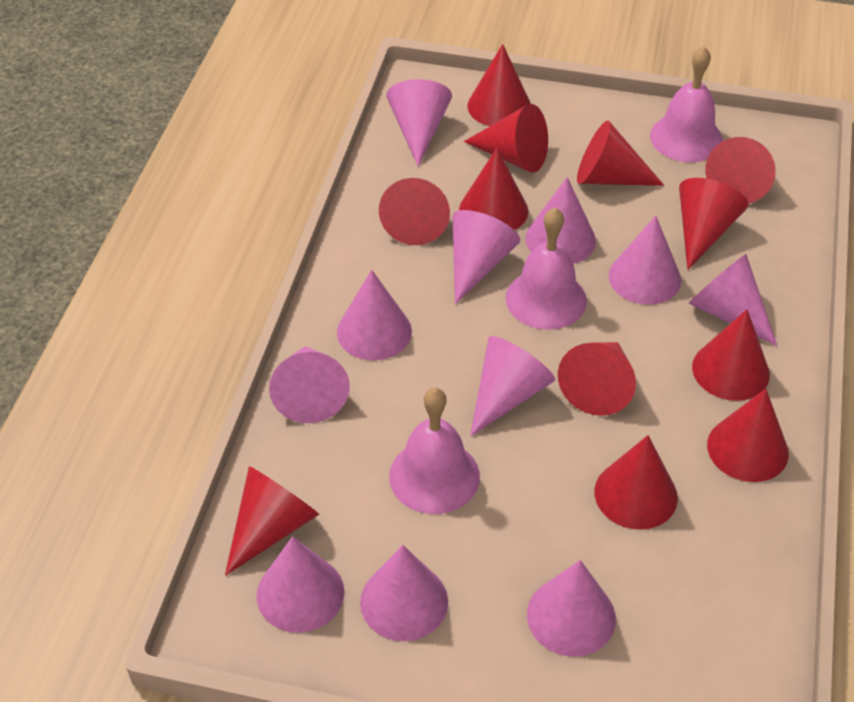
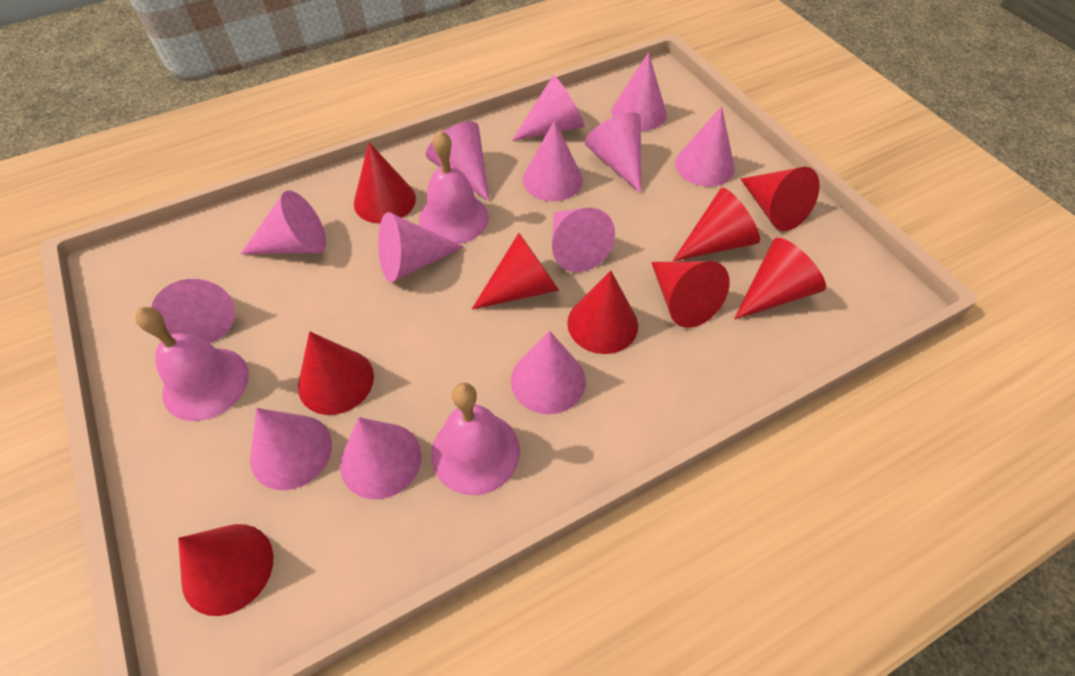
pink cone: [257,536,345,633] [269,346,350,423] [337,270,412,360] [360,545,448,641] [386,79,452,166] [452,210,520,304] [470,336,555,436] [525,177,596,264] [527,560,616,657] [608,216,681,305] [689,254,777,346] = 11 -> [151,279,235,343] [241,190,326,254] [250,408,332,490] [340,417,422,499] [378,212,464,282] [426,121,490,202] [511,331,586,414] [512,75,584,141] [523,120,583,201] [552,208,615,272] [585,112,641,193] [611,53,667,131] [675,106,735,187] = 13
red cone: [225,466,319,576] [379,178,450,245] [459,148,528,230] [464,104,548,173] [468,44,531,126] [558,342,636,416] [577,120,664,186] [594,435,678,530] [679,178,748,270] [692,309,770,401] [705,137,776,204] [707,389,789,482] = 12 -> [178,524,273,616] [298,332,374,415] [354,142,416,224] [472,233,559,310] [567,271,638,354] [651,261,729,328] [673,188,760,261] [734,238,826,320] [741,167,820,231] = 9

